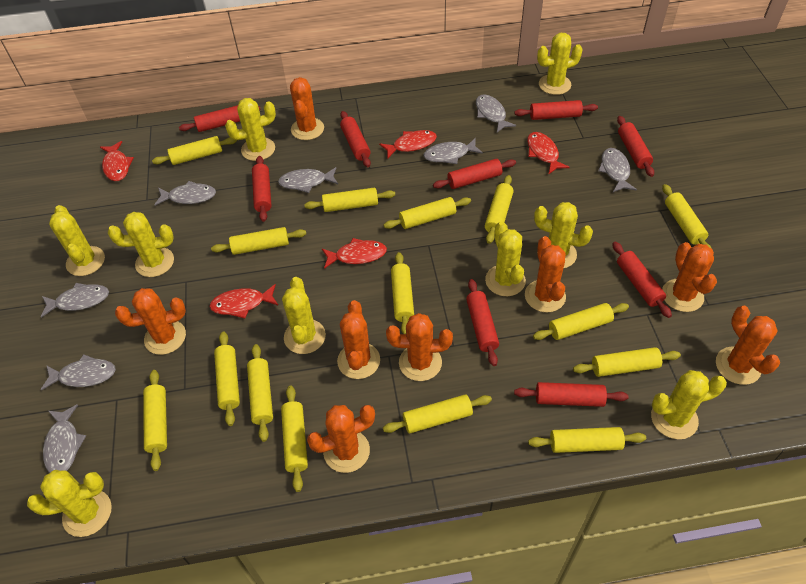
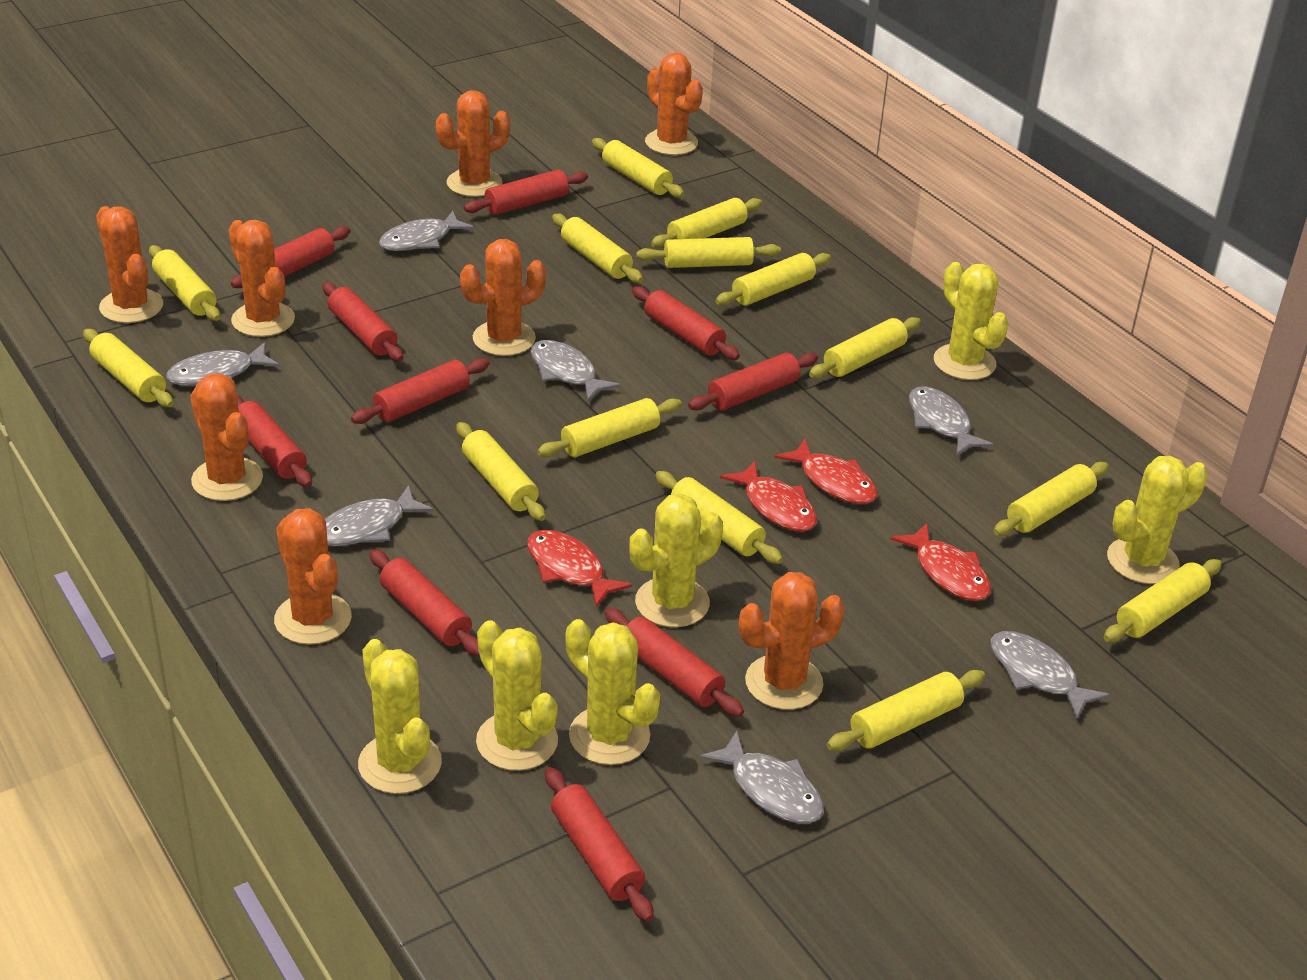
grey fish: [41,283,109,318] [41,354,116,390] [43,404,86,473] [155,181,216,205] [278,167,338,193] [424,138,483,164] [476,94,516,132] [598,148,637,192] = 8 -> [166,342,279,386] [325,485,434,546] [379,211,474,251] [530,340,620,401] [700,730,824,824] [909,386,994,456] [991,631,1110,719] = 7
red fish: [100,141,134,181] [209,284,278,318] [322,238,387,269] [379,130,437,159] [527,132,570,174] = 5 -> [527,530,632,608] [720,461,817,532] [774,439,877,504] [890,523,991,601] = 4
red rolling pin: [179,105,261,132] [252,156,272,222] [340,111,371,167] [433,159,516,189] [466,279,499,366] [514,100,598,120] [514,382,629,407] [612,242,672,318] [617,116,654,177] = 9 -> [231,226,350,288] [237,395,312,487] [323,282,404,361] [351,358,490,424] [370,550,480,656] [464,169,588,215] [545,767,654,922] [604,608,744,717] [632,286,740,360] [688,353,818,410] = 10
yellow cactus: [27,470,112,537] [49,205,105,276] [108,212,174,277] [225,98,276,161] [282,277,326,354] [485,221,526,296] [534,202,593,269] [537,33,583,95] [651,370,727,439] = 9 -> [358,639,442,794] [476,620,558,771] [566,619,660,765] [629,494,723,627] [934,262,1009,380] [1107,456,1208,584] = 6
yellow rolling pin: [143,370,167,471] [152,136,237,165] [211,227,306,255] [214,331,240,426] [247,344,273,442] [281,386,308,492] [304,188,395,212] [383,394,492,433] [384,197,471,229] [391,252,414,334] [485,175,514,244] [528,427,646,453] [533,303,629,340] [573,347,681,377] [662,184,712,249] = 15 -> [83,329,174,407] [149,245,220,321] [456,422,546,521] [537,398,682,457] [552,214,643,283] [592,138,684,198] [636,237,781,268] [651,198,762,248] [655,471,783,564] [715,253,831,306] [809,317,921,379] [827,670,985,751] [994,462,1109,536] [1104,559,1222,642] = 14

